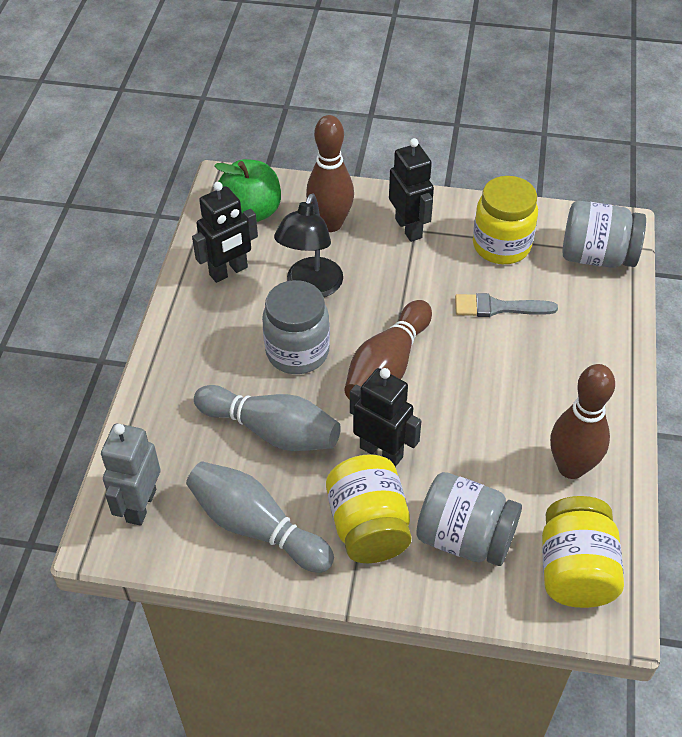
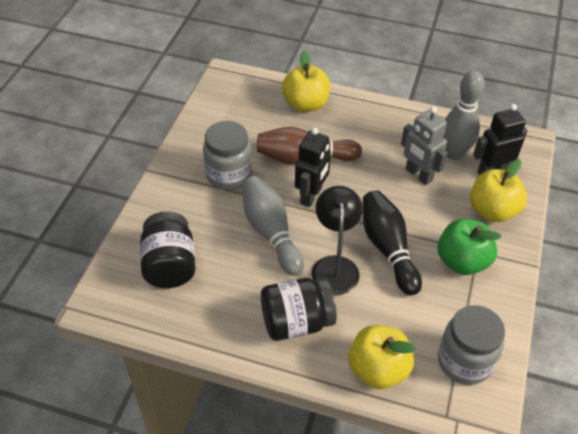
black bowling pin: none = 0 -> [363,190,422,296] = 1
black jar: none = 0 -> [140,211,196,288] [261,277,337,341] = 2
black robot: [192,182,258,283] [350,368,421,467] [389,138,434,242] = 3 -> [295,128,331,207] [473,104,528,175] = 2
brown bowling pin: [306,115,354,232] [344,300,432,400] [550,364,615,479] = 3 -> [257,127,362,164] = 1
grey brush: [455,293,558,317] = 1 -> none = 0
grey jar: [262,280,330,374] [416,472,522,566] [562,201,646,268] = 3 -> [203,121,252,190] [438,305,505,385] = 2
yellow apple: none = 0 -> [282,51,330,112] [348,325,416,389] [470,159,527,222] = 3
yellow jar: [326,454,411,563] [473,176,538,264] [542,496,624,608] = 3 -> none = 0

